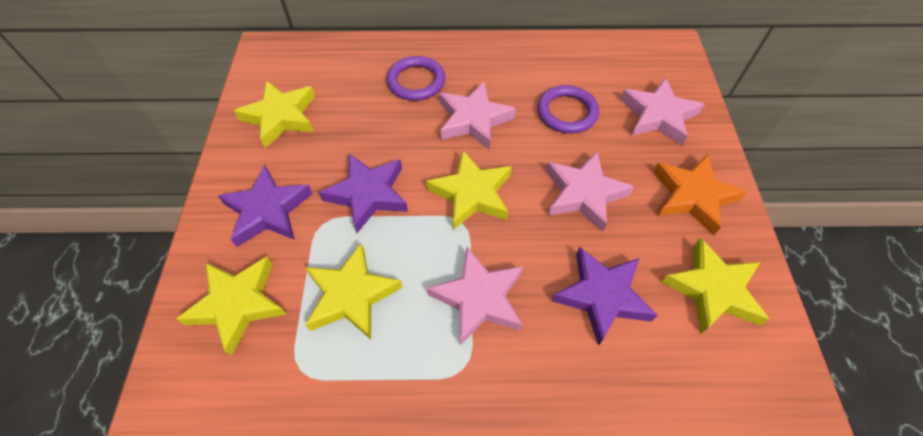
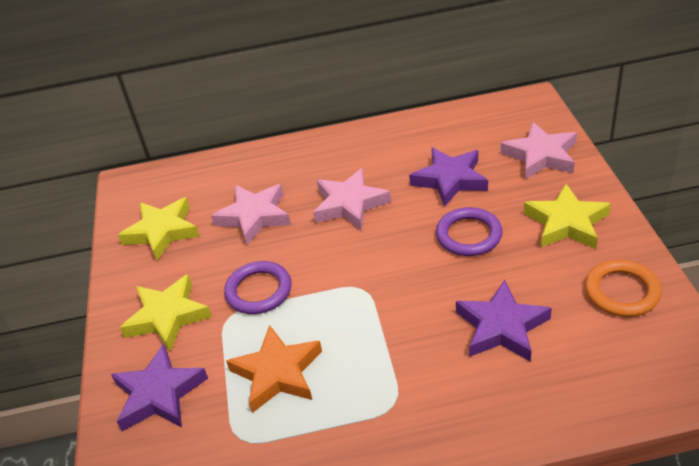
orange ring: none = 0 -> [585,260,662,317] = 1
pink star: [427,247,523,345] [440,81,516,150] [546,151,634,232] [620,77,705,145] = 4 -> [211,184,291,245] [313,168,391,230] [501,122,577,179] = 3
yellow star: [177,257,287,356] [234,81,315,148] [305,243,403,340] [426,150,512,230] [661,238,769,334] = 5 -> [118,197,200,261] [120,274,212,351] [524,184,611,249] = 3

